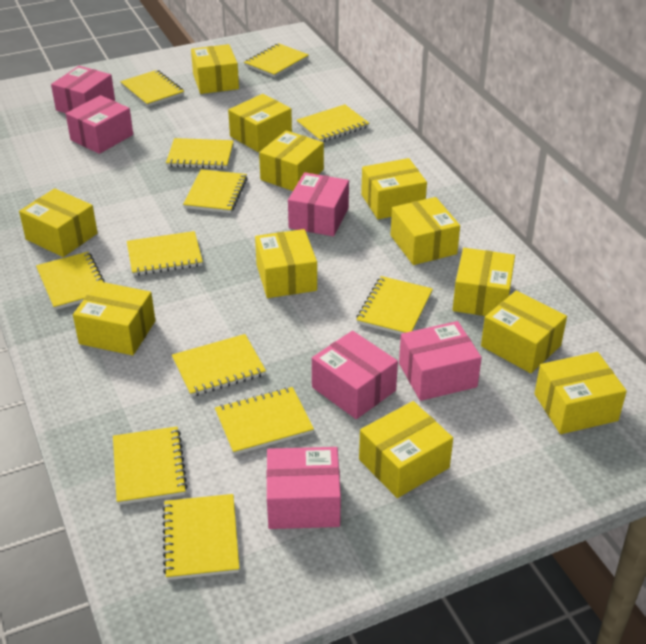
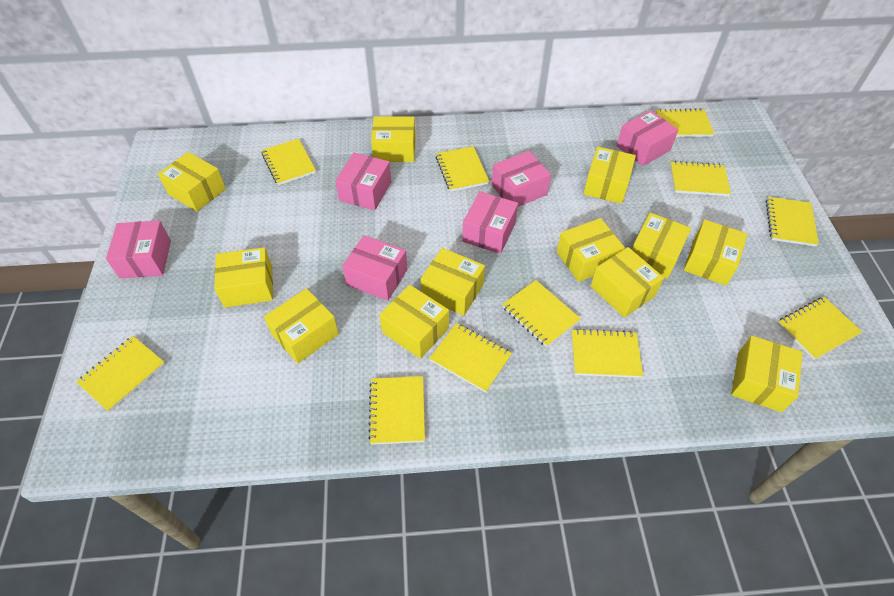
yellow notebook: [36,252,105,310] [113,427,188,505] [120,70,184,107] [127,231,203,276] [162,494,239,580] [166,138,234,169] [172,334,266,397] [183,169,248,213] [215,387,314,455] [244,43,309,77] [296,104,369,142] [356,276,433,335] = 12 -> [76,336,165,412] [261,139,316,185] [368,376,425,445] [429,323,512,393] [436,146,489,192] [502,280,581,347] [571,329,643,378] [656,108,714,137] [670,161,731,196] [766,197,819,247] [778,297,862,360] = 11

